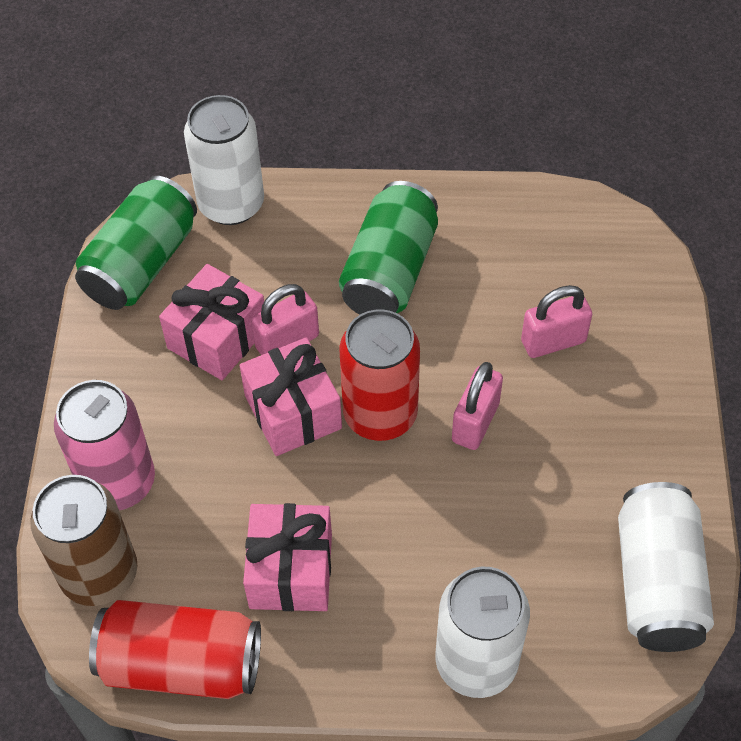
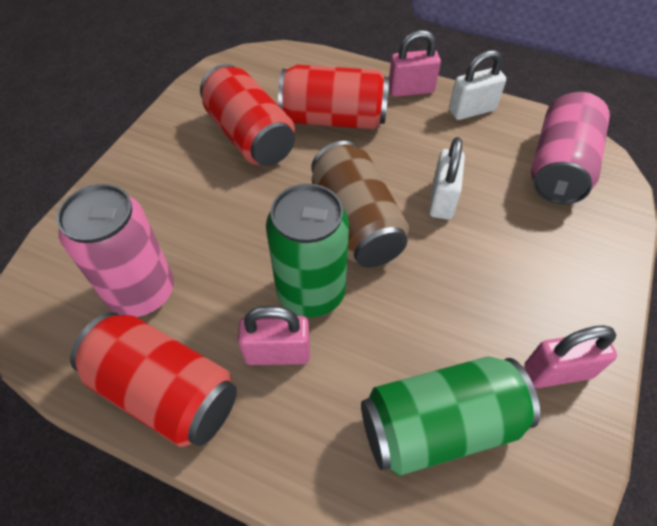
pink can: [54,380,155,510] = 1 -> [56,184,174,317] [531,91,610,204] = 2
pink gift: [159,264,264,380] [240,338,342,456] [243,503,332,611] = 3 -> none = 0
red can: [89,600,261,699] [339,309,420,441] = 2 -> [70,312,237,447] [200,64,295,166] [278,65,389,129] = 3
white can: [184,95,264,225] [435,567,530,698] [618,482,714,652] = 3 -> none = 0
white padlock: none = 0 -> [429,137,465,220] [449,50,506,120] = 2

